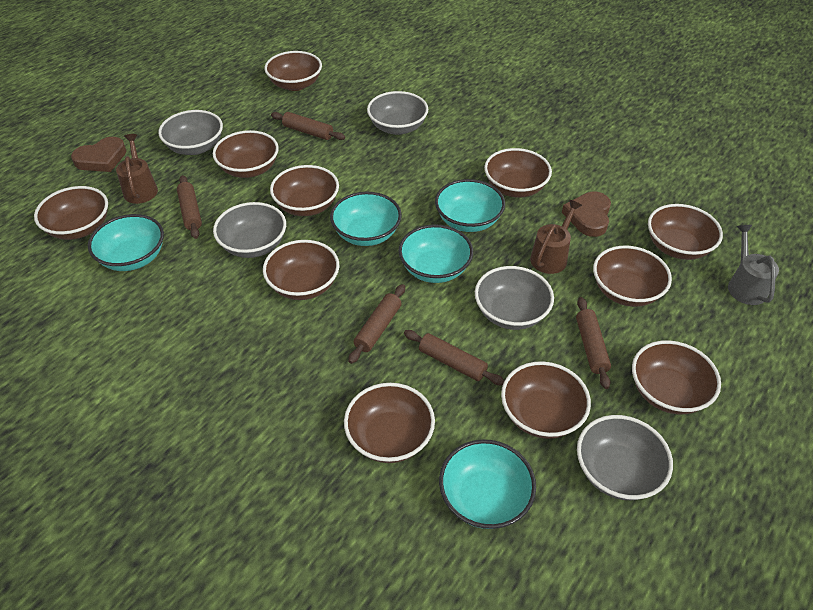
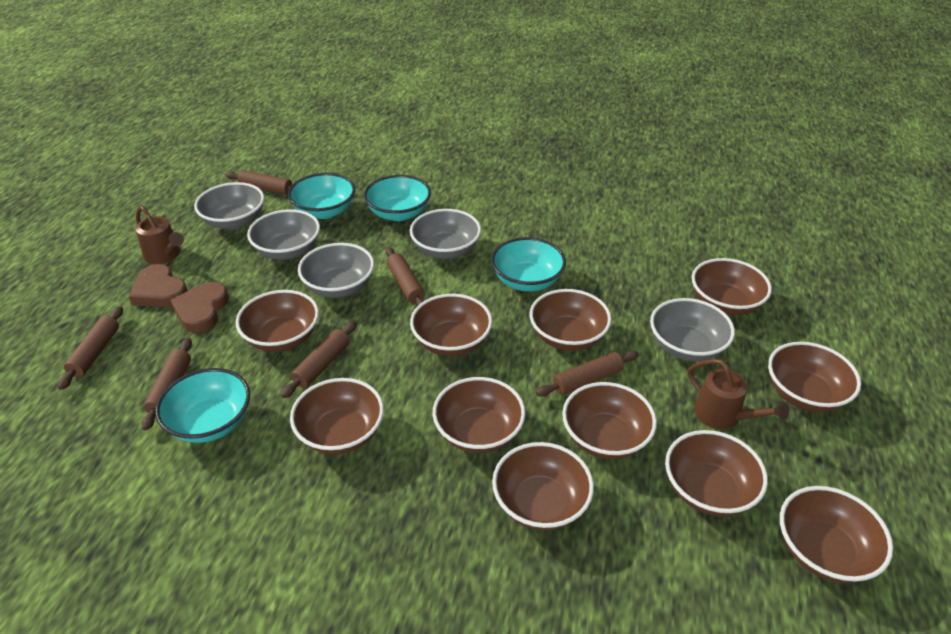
brown rolling pin: [177,175,202,239] [271,112,345,140] [348,284,405,364] [404,330,504,385] [576,297,611,389] = 5 -> [58,306,123,390] [142,338,192,431] [225,170,292,195] [281,321,357,398] [386,247,425,306] [536,351,639,397] = 6
grey watering can: [728,225,779,305] = 1 -> none = 0
turquoise bowl: [88,214,164,271] [330,192,402,246] [398,224,473,283] [435,179,505,232] [439,439,536,529] = 5 -> [155,368,250,443] [288,173,355,219] [364,175,431,221] [491,237,566,291] = 4

